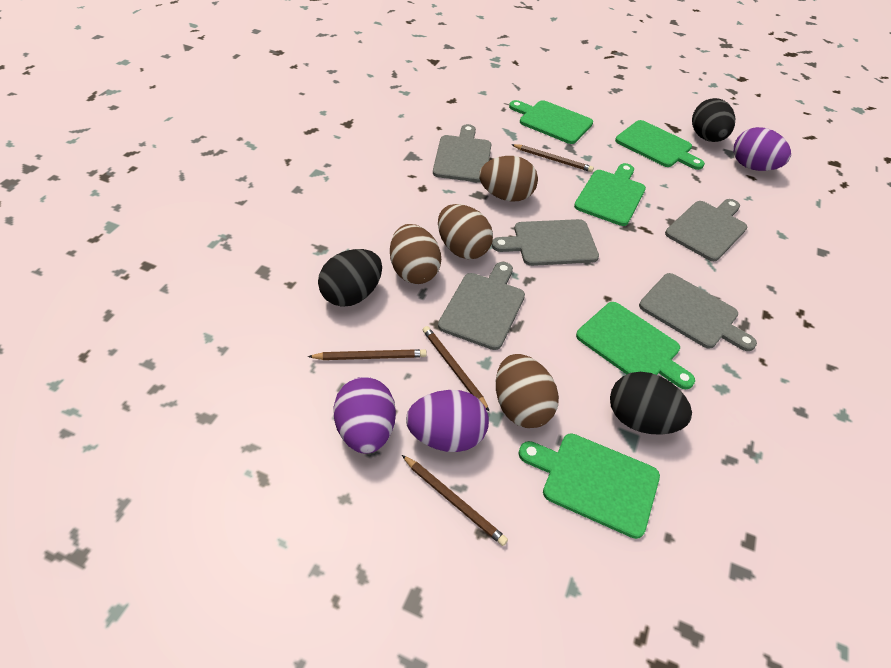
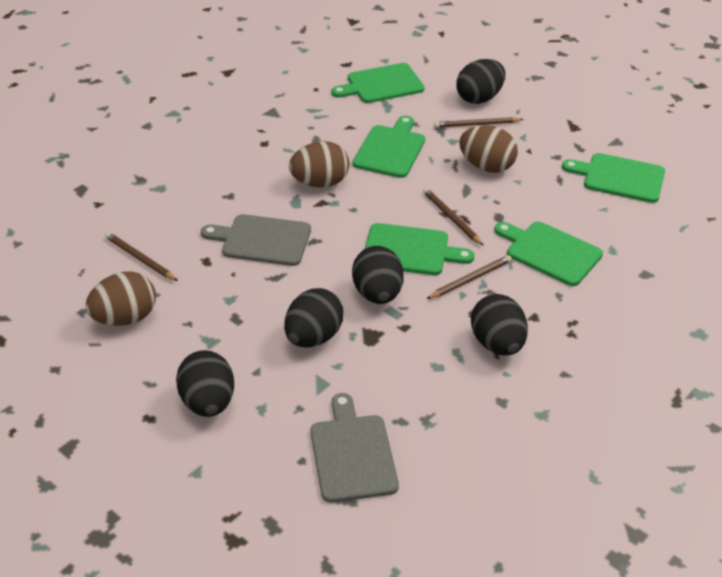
black egg: [318,249,382,307] [610,372,692,435] [692,98,735,142] = 3 -> [176,350,234,417] [284,288,344,347] [352,246,404,304] [456,59,505,104] [471,294,528,356] = 5
brown egg: [390,224,441,284] [438,204,493,259] [479,156,538,202] [496,354,559,428] = 4 -> [85,271,156,326] [289,141,349,188] [459,126,518,173] = 3
grey cutting board: [433,124,491,183] [438,262,525,350] [492,219,599,266] [639,273,757,351] [665,199,747,261] = 5 -> [201,214,311,266] [310,393,399,503] = 2
purple egg: [333,377,396,454] [406,390,489,452] [734,127,791,171] = 3 -> none = 0

